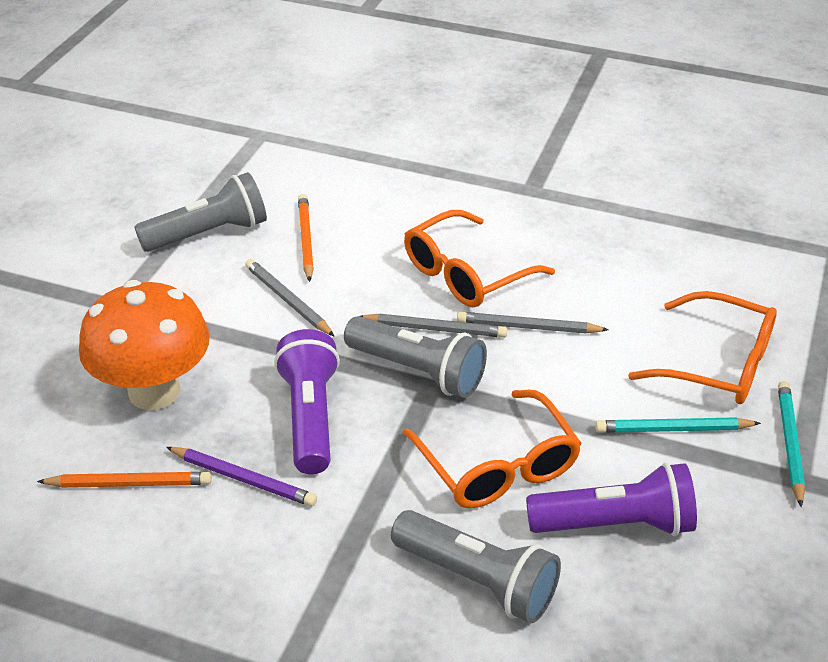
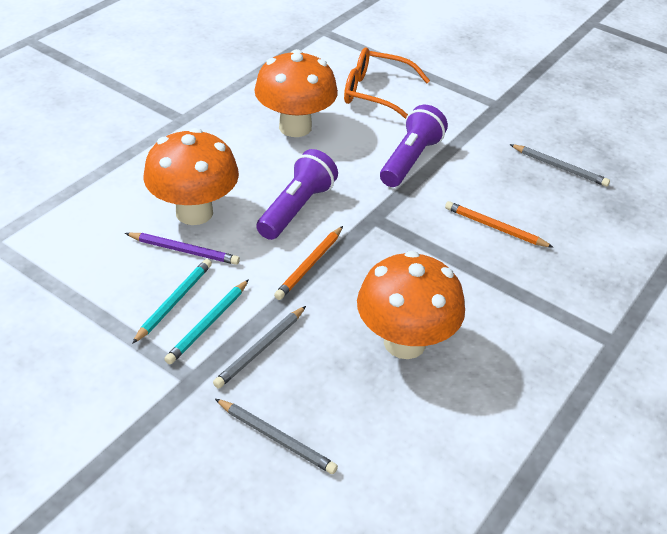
grey flashlight: [135,172,267,252] [344,316,487,398] [391,510,561,623] = 3 -> none = 0
orange glasses: [403,390,582,508] [404,210,555,308] [628,291,777,404] = 3 -> [344,47,430,119] = 1
orange mushroom: [79,280,210,410] = 1 -> [144,128,239,225] [254,49,338,137] [357,251,465,359] = 3

